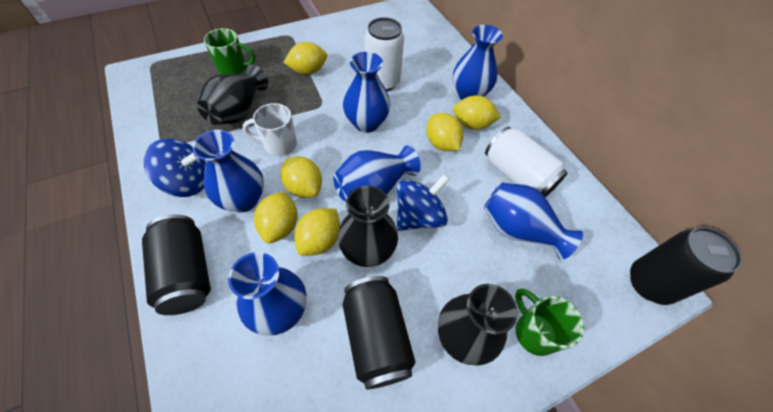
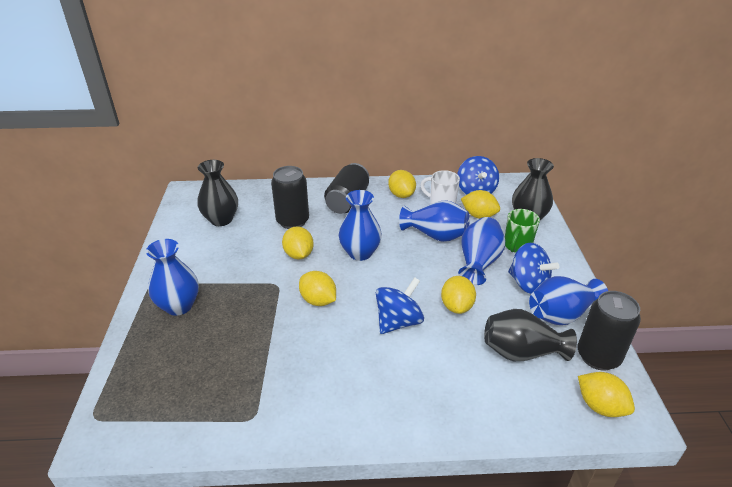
blue spinning top: [144,138,206,197] [397,174,450,231] = 2 -> [376,277,424,334] [457,156,499,195] [508,243,559,294] = 3
blue vase: [192,130,264,213] [228,252,306,336] [333,146,421,201] [343,52,390,133] [453,25,503,100] [484,183,583,260] = 6 -> [146,239,199,316] [339,190,382,261] [399,200,470,242] [458,217,505,285] [529,276,608,325] = 5
green mug: [204,28,255,75] [515,288,584,356] = 2 -> [505,209,540,253] = 1
white can: [365,17,404,91] [485,127,567,197] = 2 -> none = 0

